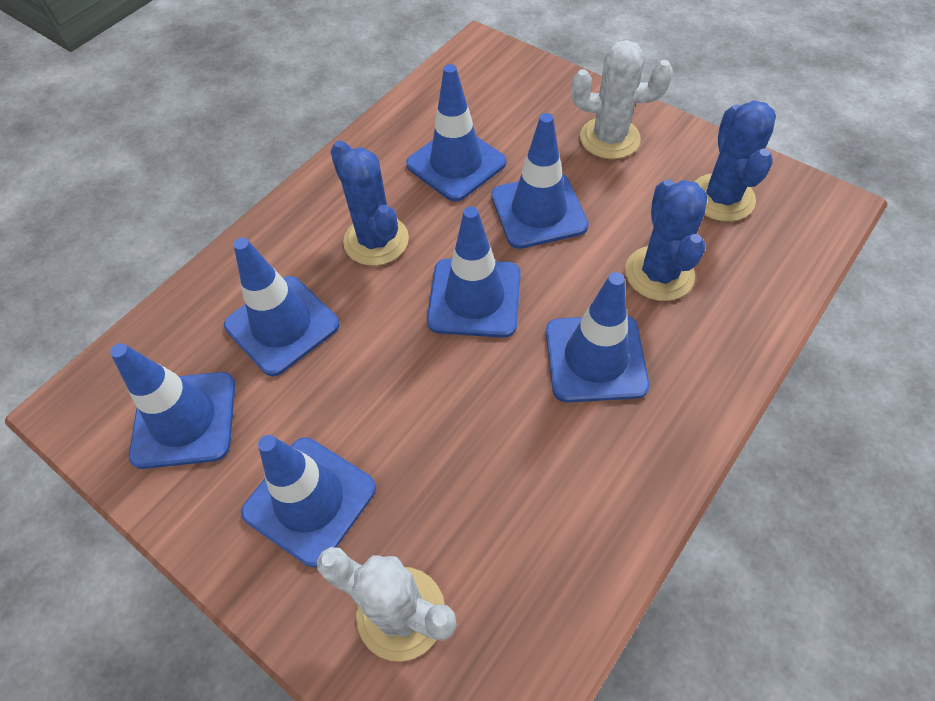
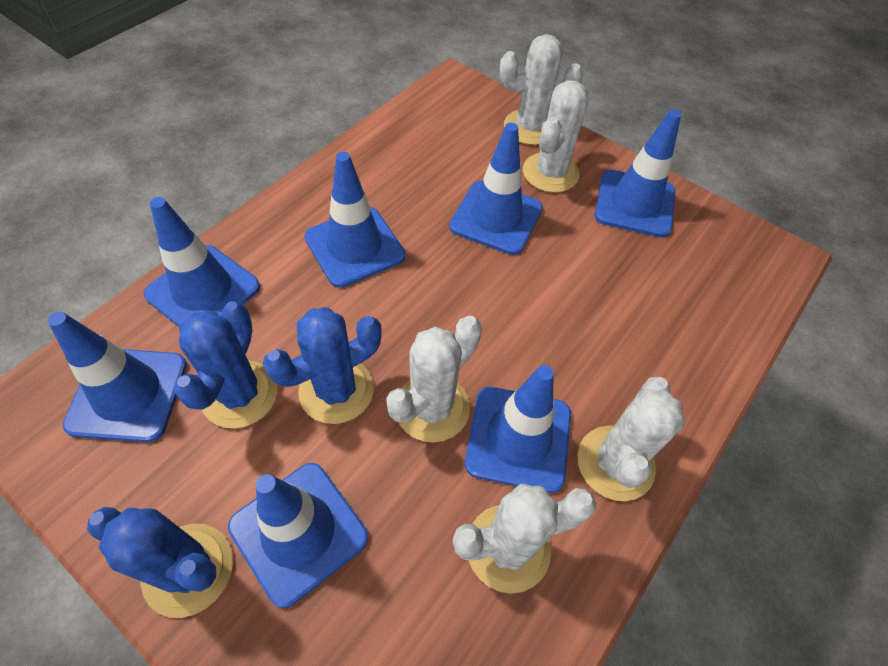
white cactus: [317,547,457,662] [572,40,673,159] = 2 -> [386,316,482,443] [453,484,597,594] [499,34,583,145] [523,80,588,193] [577,377,685,501] = 5

